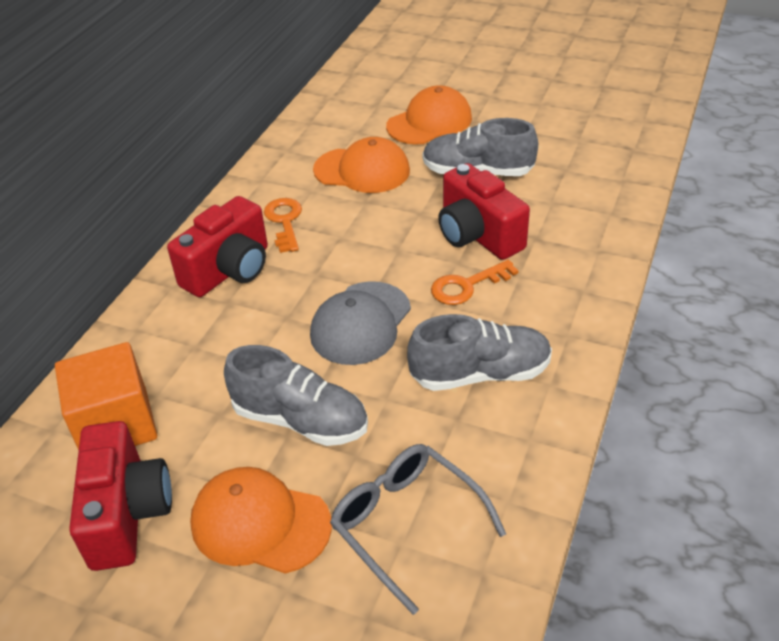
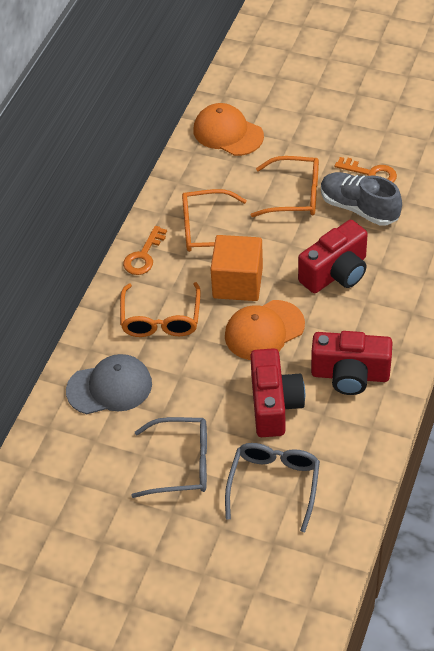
grey glasses: [330,444,506,615] = 1 -> [131,417,207,498] [225,443,320,532] = 2
grey shoe: [224,345,368,446] [407,314,552,391] [422,118,538,176] = 3 -> [321,172,402,226] = 1
orange cap: [190,467,332,574] [313,137,410,193] [386,85,472,145] = 3 -> [193,103,264,156] [225,300,305,360] = 2
orange glasses: none = 0 -> [120,282,201,337] [182,189,247,252] [251,156,319,217] = 3

